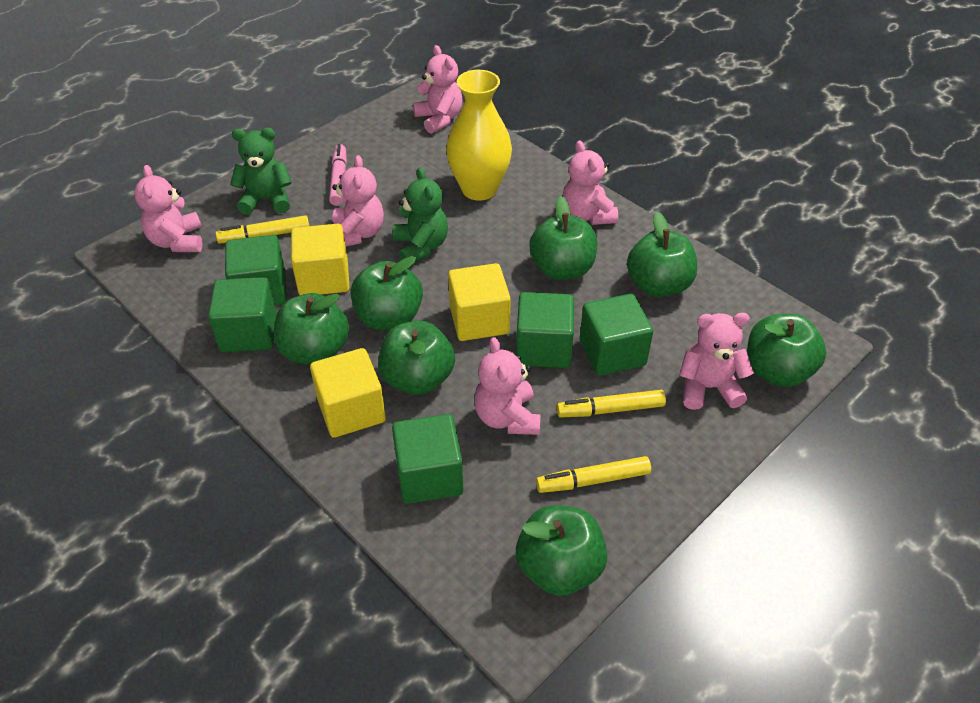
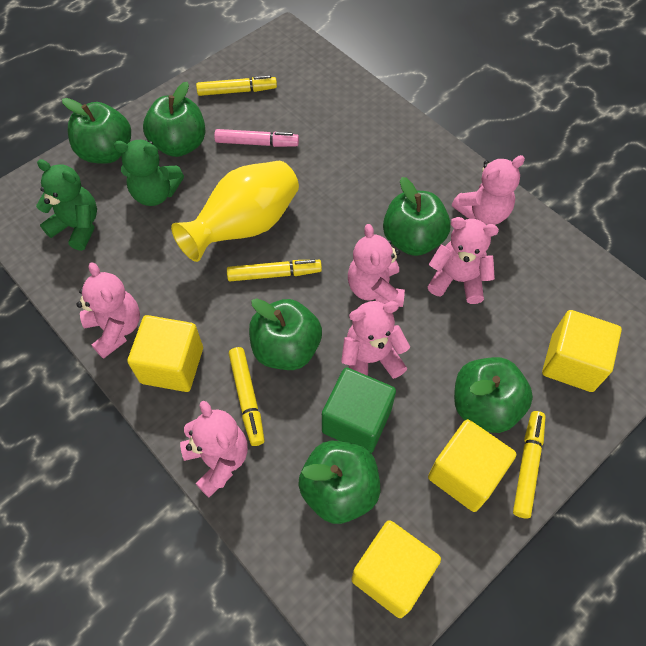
green apple: [274,293,349,365] [350,256,423,330] [378,320,455,395] [516,505,607,596] [529,196,598,280] [627,212,697,297] [747,314,827,387] = 7 -> [62,98,131,164] [143,82,205,157] [249,298,322,370] [298,441,380,524] [383,177,451,256] [454,357,533,433] = 6
green cube: [208,277,277,352] [225,235,287,305] [392,414,464,504] [516,292,574,368] [580,294,653,376] = 5 -> [322,367,396,453] = 1
yellow cube: [291,224,349,295] [310,348,386,438] [448,263,511,341] = 3 -> [127,315,203,392] [351,520,441,618] [428,419,516,512] [542,310,622,392] = 4
yellow marker: [216,215,309,243] [536,456,651,493] [557,390,666,418] = 3 -> [196,76,277,96] [227,260,322,281] [229,347,265,446] [513,411,545,518] = 4

